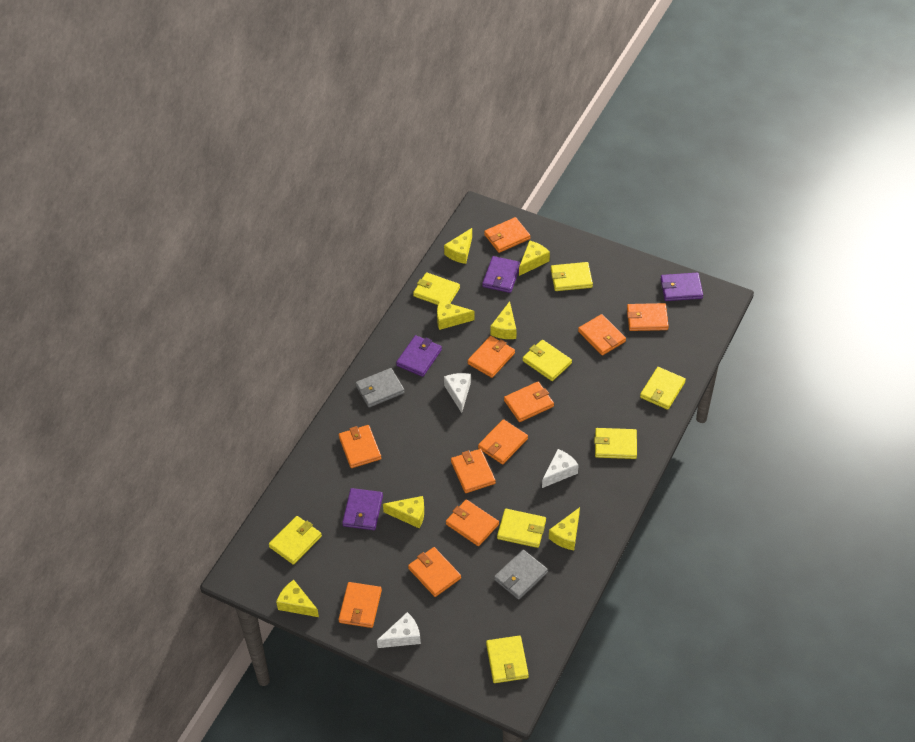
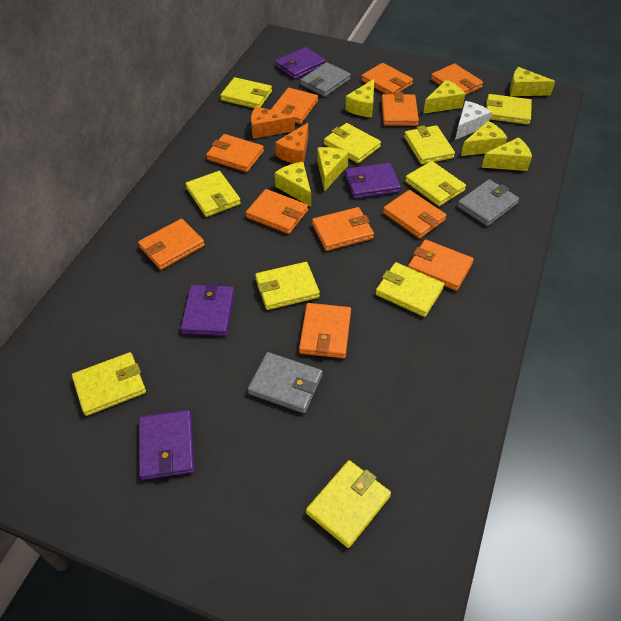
grey wallet: [356,368,405,408] [494,550,548,600] = 2 -> [248,352,322,413] [300,62,351,97] [457,179,519,226] = 3
orange cheese: none = 0 -> [251,106,295,139] [275,123,308,164] = 2
white cheese: [377,612,421,648] [444,373,471,413] [542,449,578,488] = 3 -> [455,101,492,140] = 1
yellow wallet: [269,516,322,565] [413,272,460,305] [486,636,529,683] [497,509,546,548] [523,340,572,381] [551,262,593,291] [594,428,637,459] [640,367,686,410] = 8 -> [72,352,146,416] [186,171,241,217] [220,77,272,108] [255,262,320,310] [306,460,391,548] [324,123,381,163] [375,262,444,317] [404,125,455,164] [405,161,466,206] [486,94,532,125] = 10

